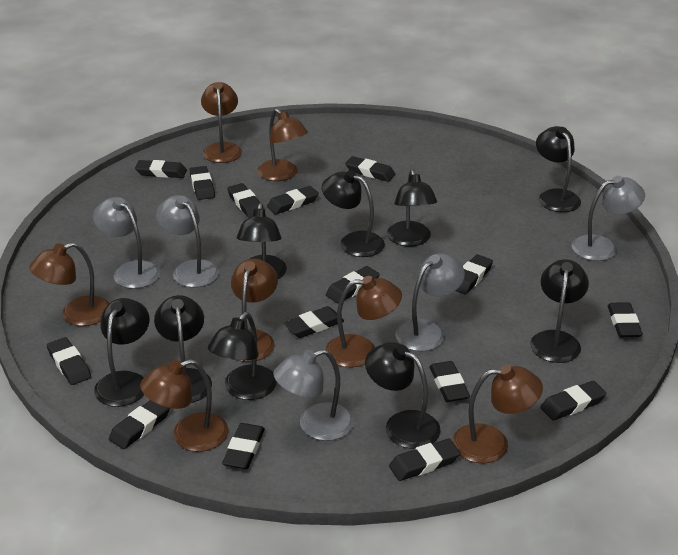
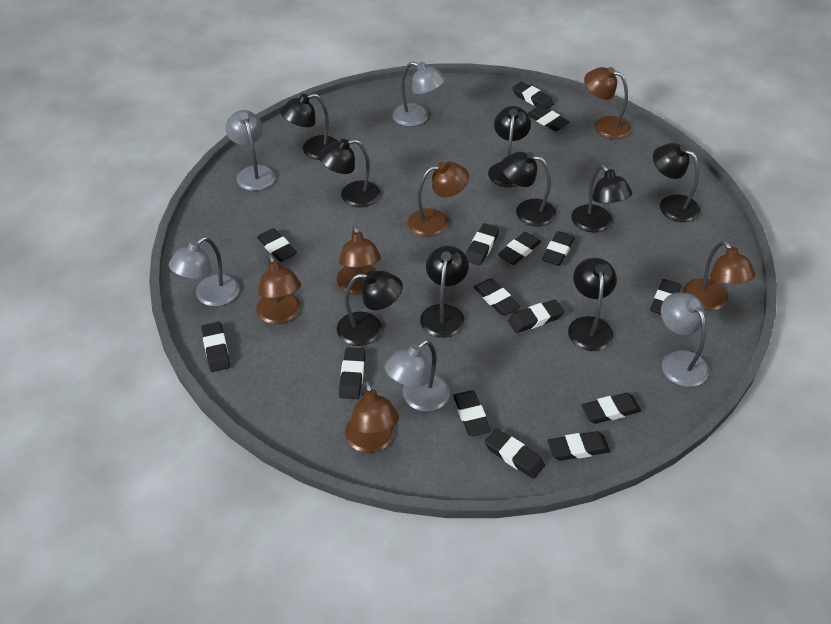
brown lamp: [29,242,109,326] [140,359,228,452] [201,82,242,163] [231,259,278,362] [257,109,308,181] [325,276,402,368] [452,365,543,463] = 7 -> [256,254,301,324] [337,225,381,295] [345,381,399,453] [408,162,469,237] [584,67,631,139] [684,241,756,311] = 6

